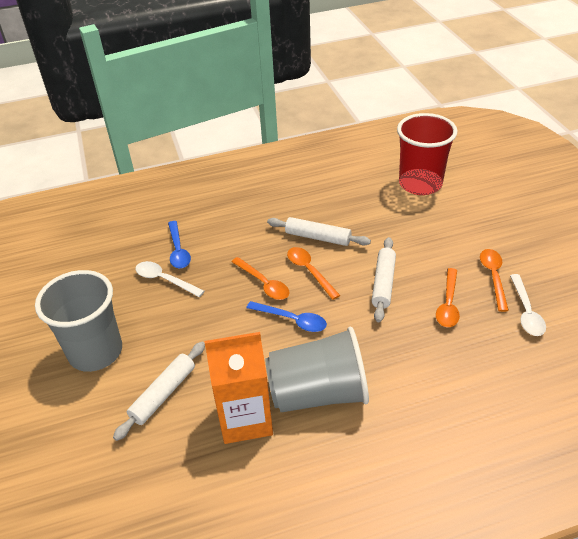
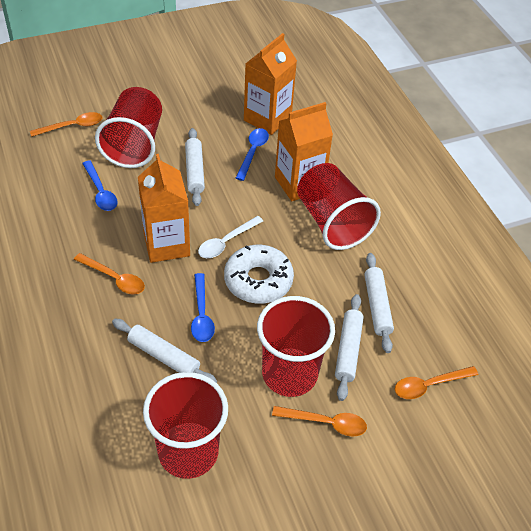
blue spoon: [168,221,191,268] [246,301,327,332] = 2 -> [82,160,117,211] [191,273,215,342] [236,128,269,181] = 3
grey cup: [35,270,122,372] [265,327,369,412] = 2 -> none = 0
orange carton: [204,332,273,444] = 1 -> [138,154,190,263] [244,33,297,135] [275,102,333,201] = 3
red cup: [397,113,457,195] = 1 -> [95,87,162,168] [143,372,228,479] [257,296,335,397] [297,163,381,250] = 4
white donut: none = 0 -> [224,245,294,304] = 1
white rolling pin: [113,342,205,441] [267,217,371,246] [371,237,396,322] = 3 -> [112,319,217,383] [185,128,205,206] [335,294,364,401] [364,253,394,353] = 4
white spoon: [135,261,204,297] [510,274,546,336] = 2 -> [198,216,263,258] = 1

